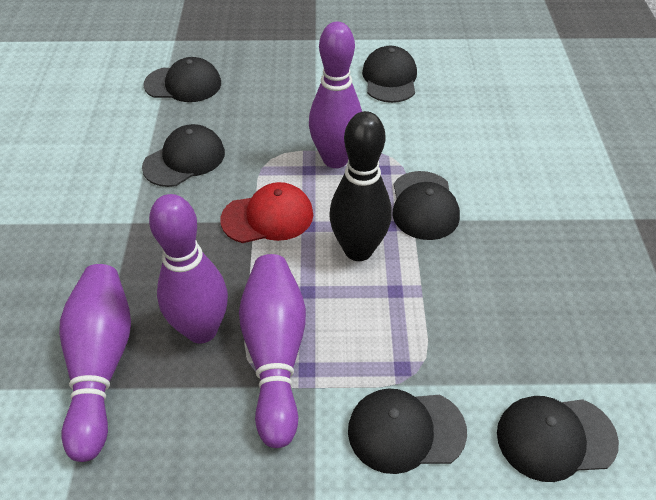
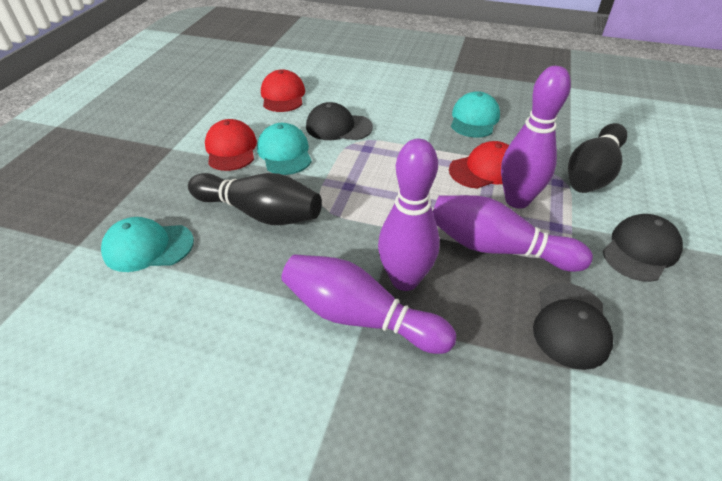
black bowling pin: [329,111,392,261] = 1 -> [188,173,322,225] [568,123,628,193] = 2
black cap: [142,124,225,187] [143,57,221,102] [348,388,467,474] [362,46,417,103] [393,171,460,240] [497,396,619,482] = 6 -> [306,102,373,140] [533,283,613,370] [603,214,683,282] = 3
red cap: [220,182,313,243] = 1 -> [205,119,257,171] [261,69,305,112] [449,141,509,189] = 3
turquoise cap: none = 0 -> [101,217,194,272] [257,123,312,175] [451,91,500,138] = 3

